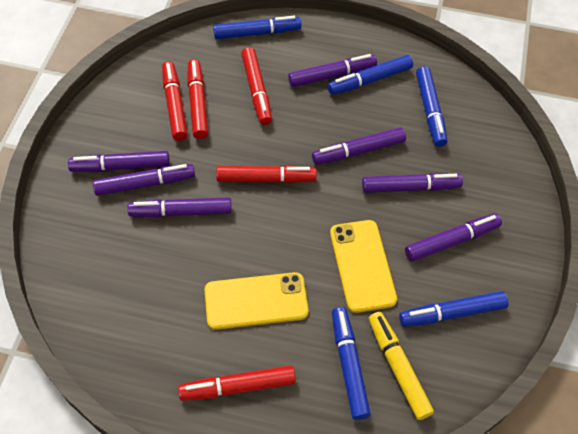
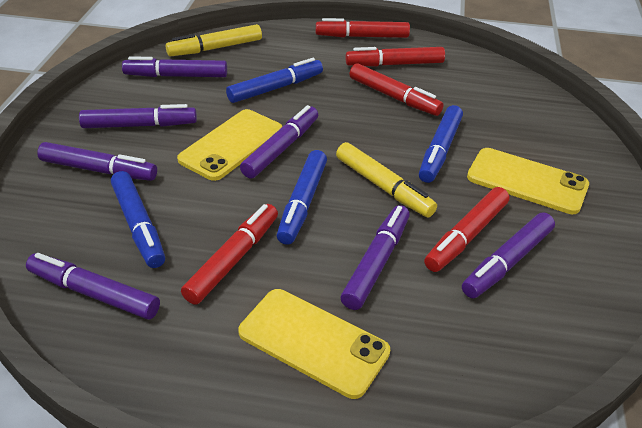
blue marker: [213,16,302,39] [327,55,413,95] [332,307,371,420] [399,291,509,327] [416,66,447,147] = 5 -> [111,171,165,268] [226,58,323,103] [277,150,327,245] [419,105,463,183] = 4
yellow marker: [369,312,434,420] = 1 -> [166,24,262,56] [336,142,437,217] = 2
yellow phone: [204,272,308,330] [330,220,397,313] = 2 -> [177,109,282,181] [238,289,390,399] [467,148,589,214] = 3

